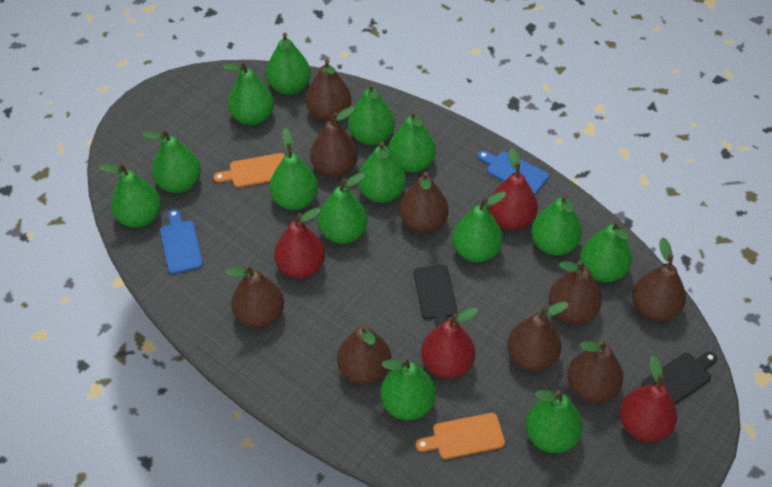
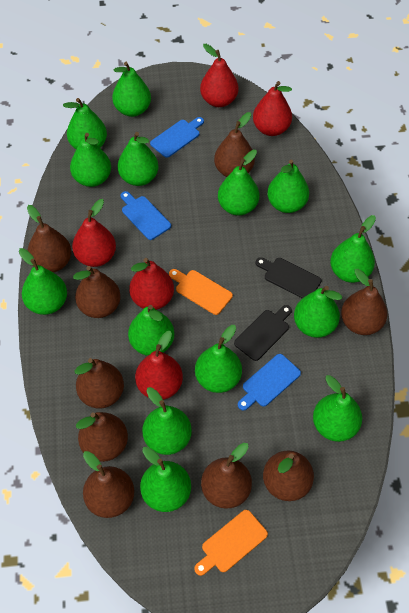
blue cutting board: [160,209,203,274] [478,151,549,195] = 2 -> [121,191,171,240] [150,117,204,158] [238,354,301,411] = 3
red pear: [274,208,325,279] [421,307,478,378] [488,148,538,230] [620,355,677,442] = 4 -> [72,199,116,267] [129,258,174,310] [135,331,183,400] [200,44,238,107] [253,81,292,136] = 5

